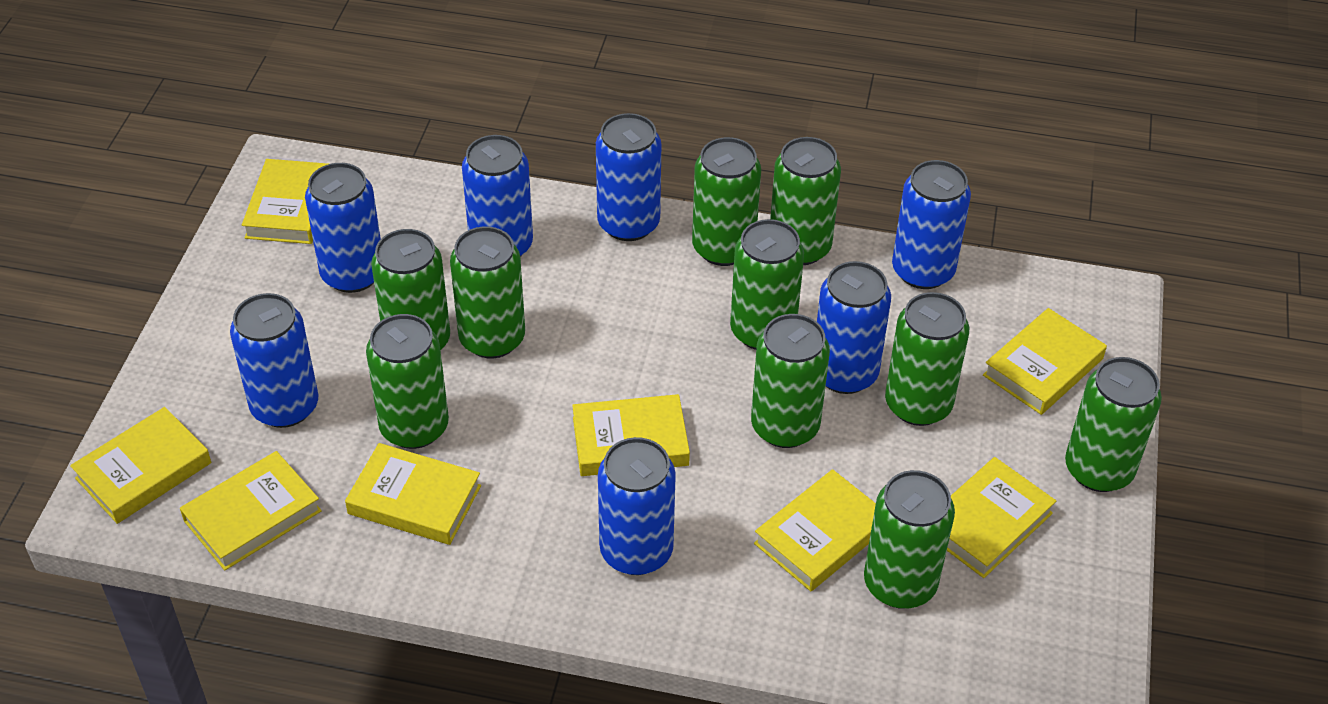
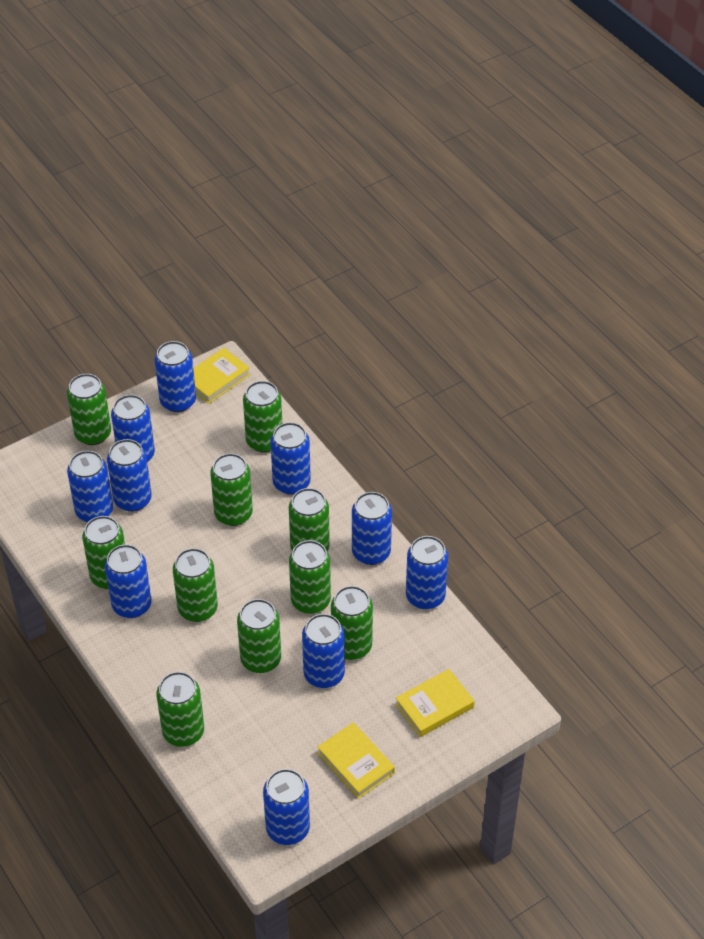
blue can: [230,293,319,428] [305,163,381,293] [462,135,533,257] [596,113,661,241] [598,437,676,575] [817,261,891,394] [892,160,971,289] = 7 -> [67,451,113,522] [105,545,152,618] [107,439,152,512] [111,395,155,462] [155,341,196,412] [263,769,310,845] [270,422,311,495] [302,614,345,688] [352,492,392,565] [406,536,448,609] = 10
yellow book: [70,407,211,524] [180,451,322,571] [242,159,328,244] [345,443,481,545] [572,394,690,476] [754,469,876,591] [947,457,1056,578] [983,308,1107,415] = 8 -> [193,348,250,404] [318,722,395,799] [395,669,474,737] = 3

